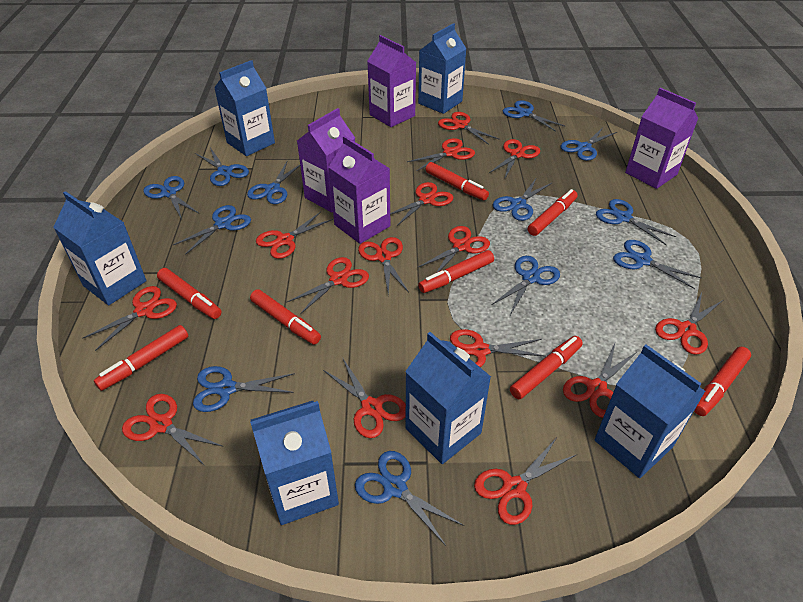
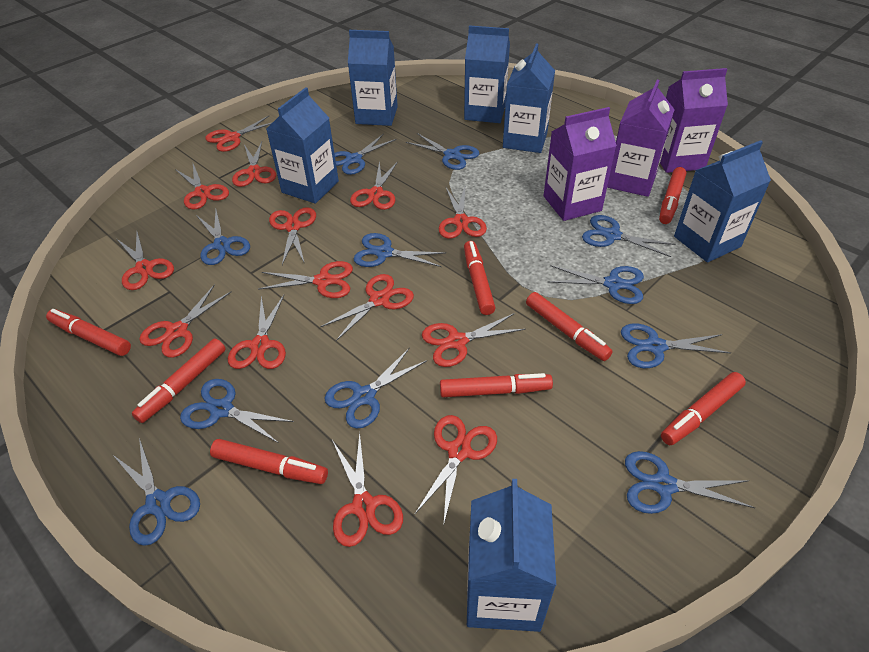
blue scissors: [143,176,199,220] [173,205,251,255] [193,366,295,412] [195,148,249,186] [247,162,300,204] [355,451,464,546] [492,177,552,221] [492,256,560,315] [503,100,565,131] [561,127,617,161] [596,199,676,245] [613,240,702,289] = 12 -> [112,438,200,546] [180,379,294,443] [196,210,250,265] [324,347,427,429] [334,134,397,175] [353,233,446,267] [406,133,479,170] [548,265,644,304] [582,215,676,257] [621,323,731,368] [625,451,755,514] = 11
purple carton: [297,108,355,213] [329,135,391,244] [367,35,416,127] [625,88,698,189] = 4 -> [544,107,617,221] [607,80,675,197] [660,68,728,173] = 3
red scissors: [83,286,177,351] [122,394,224,466] [256,212,333,259] [286,257,369,314] [323,357,406,438] [358,237,409,295] [390,182,453,226] [407,138,475,171] [418,226,490,273] [438,112,500,145] [450,329,546,367] [474,439,576,525] [489,139,540,178] [563,343,637,418] [655,292,723,355] = 15 -> [117,232,174,290] [139,284,232,358] [175,164,229,209] [205,116,273,152] [228,295,286,369] [232,141,276,187] [258,261,353,298] [269,207,316,265] [320,274,414,341] [332,432,403,547] [350,161,398,210] [414,415,497,527] [422,313,526,367] [439,187,487,239] = 14

